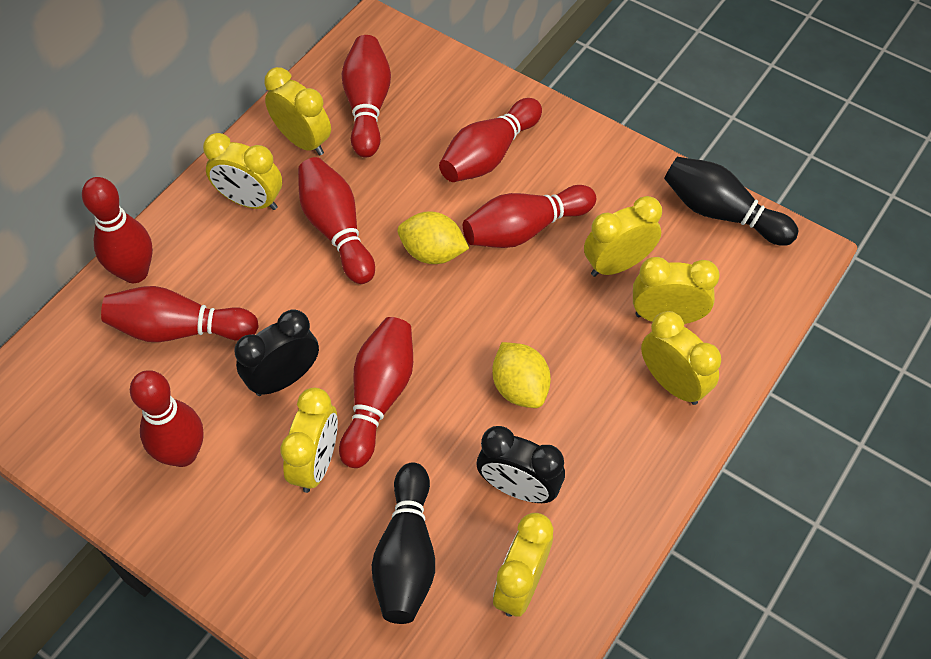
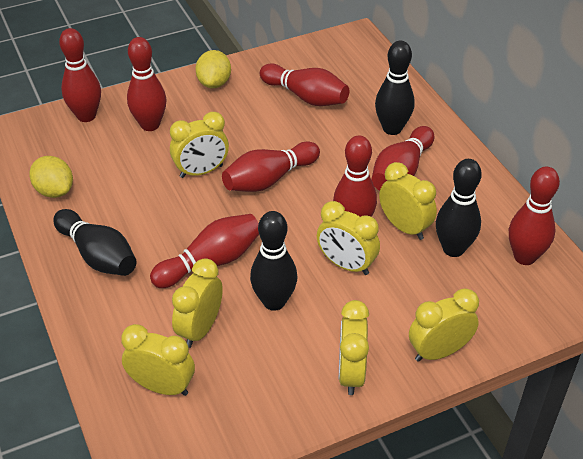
black bowling pin: [372,463,435,624] [664,157,798,246] = 2 -> [53,209,137,276] [250,211,297,311] [375,41,415,135] [436,159,482,257] = 4
black clock: [234,309,319,396] [477,426,565,503] = 2 -> none = 0

